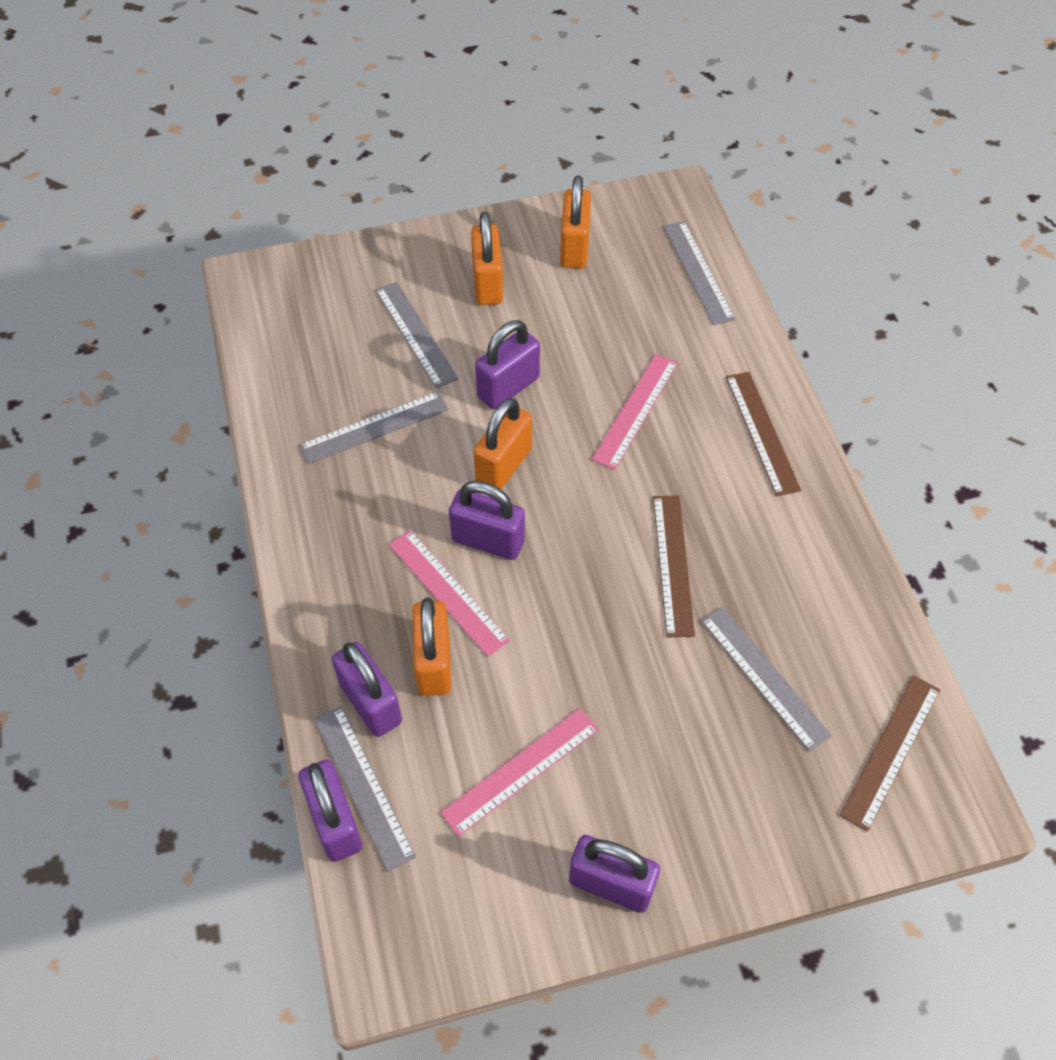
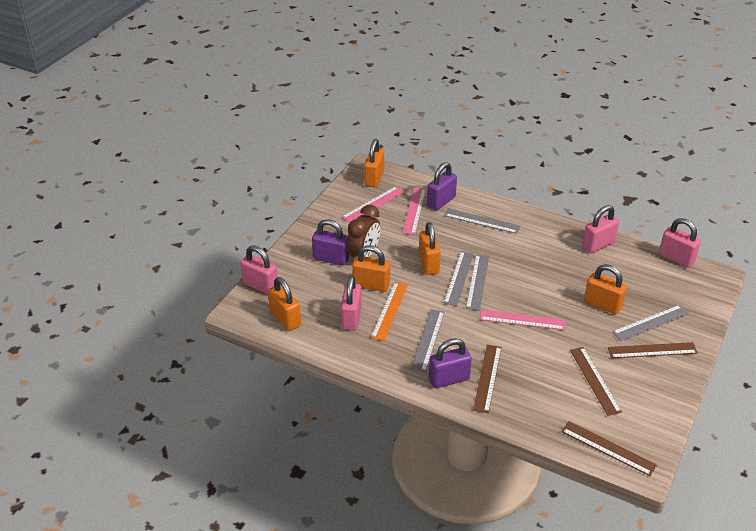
brown clock: none = 0 -> [347,205,380,258] = 1
brown ruler: [653,496,695,637] [726,372,801,496] [840,676,940,832] = 3 -> [473,345,502,413] [561,421,657,476] [570,347,622,416] [608,342,698,358] = 4
orange padlock: [413,598,451,696] [471,212,503,305] [474,398,532,489] [560,176,591,268] = 4 -> [268,277,301,331] [352,245,390,292] [364,139,384,187] [419,222,441,275] [584,264,627,315] = 5
orange ruler: none = 0 -> [371,282,408,341] = 1
pink padlock: none = 0 -> [240,245,278,294] [341,275,362,331] [582,205,619,253] [659,218,701,268] = 4
purple padlock: [299,760,362,862] [332,642,402,737] [449,481,525,560] [475,320,540,409] [569,835,660,913] = 5 -> [312,219,349,266] [427,162,457,210] [429,338,472,388] = 3

